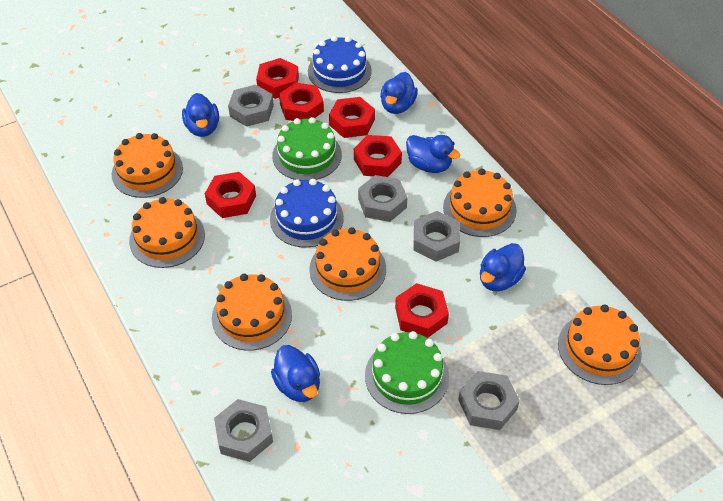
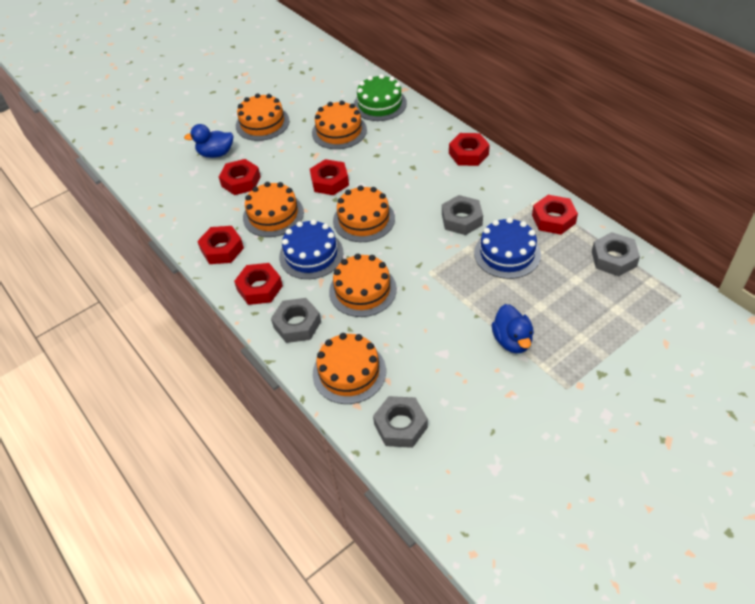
blue duck: [182,93,219,137] [271,345,320,402] [380,72,418,114] [406,135,460,173] [480,243,526,291] = 5 -> [184,124,233,158] [491,304,534,353] = 2
green cake: [272,117,342,180] [365,331,449,414] = 2 -> [354,74,407,121] = 1
grey nut: [214,399,273,462] [228,85,274,127] [358,175,408,222] [414,211,460,262] [458,371,520,430] = 5 -> [271,298,321,343] [373,396,428,448] [442,195,483,235] [592,232,640,276] = 4

